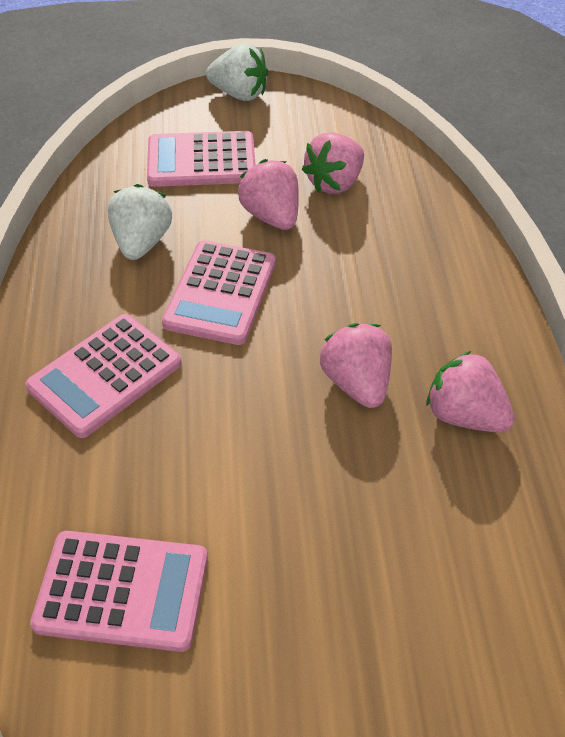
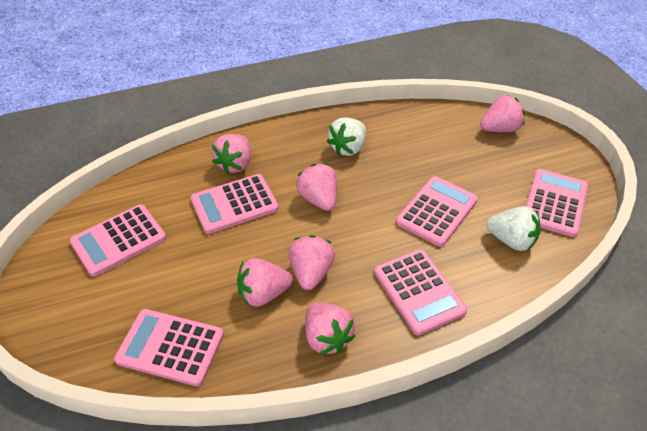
pink calculator: [25,314,182,438] [30,531,208,652] [147,131,256,187] [162,240,276,345] = 4 -> [70,204,166,277] [114,309,224,386] [191,174,279,234] [374,249,467,335] [396,176,478,247] [525,169,588,237] = 6
pink strawberry: [238,159,299,230] [302,133,364,194] [320,323,392,408] [426,351,515,433] = 4 -> [212,134,251,174] [237,258,293,307] [289,235,335,290] [296,164,337,211] [305,303,355,355] [480,95,525,132] = 6

